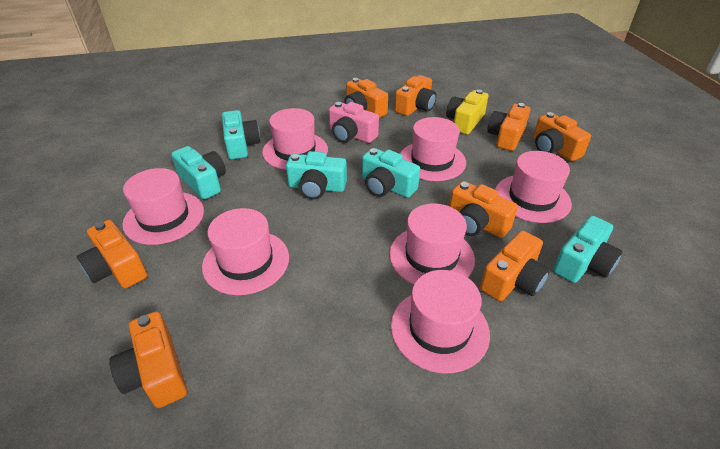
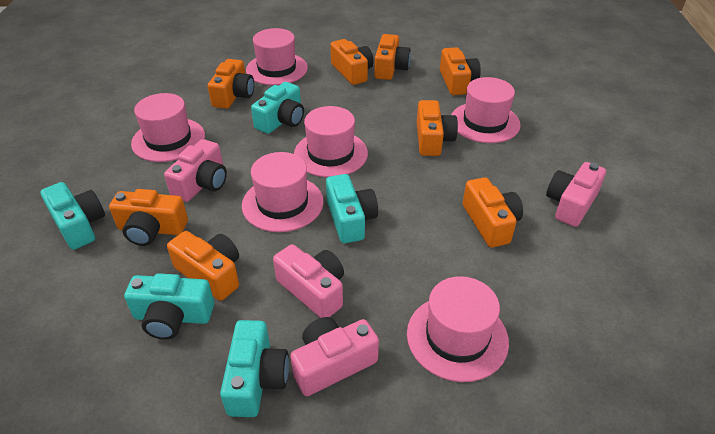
pink camera: [329,102,379,143] = 1 -> [164,139,227,202] [273,244,344,318] [290,317,379,396] [546,162,606,227] = 4
pink hat: [122,168,204,245] [202,208,289,295] [262,108,328,170] [389,204,475,284] [391,270,490,373] [400,117,466,181] [495,151,572,223] = 7 -> [131,93,205,162] [242,152,323,232] [246,28,308,85] [294,106,368,177] [407,276,509,382] [451,77,521,143] = 6
yellow camera: [446,90,488,135] = 1 -> none = 0

